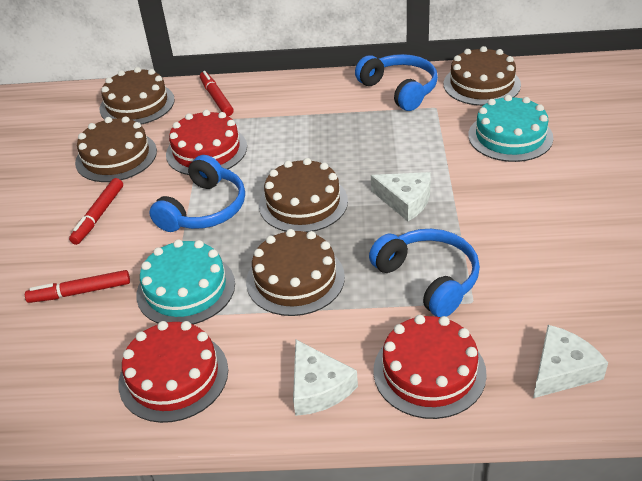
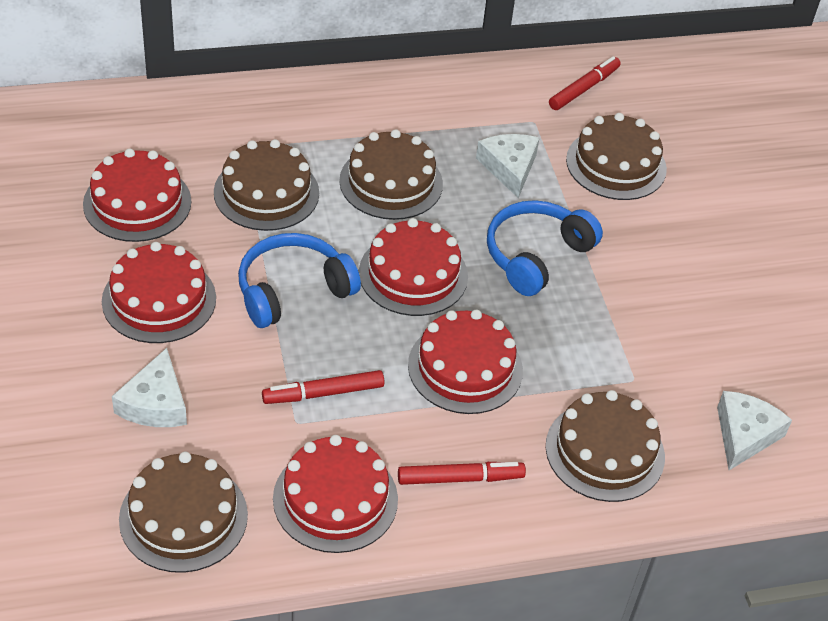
blue headphones: [149,155,245,232] [355,54,438,111] [369,229,480,317] = 3 -> [238,233,361,328] [487,200,603,296] = 2
red cake: [119,321,228,423] [166,110,247,175] [373,315,487,419] = 3 -> [83,148,191,242] [102,242,216,343] [273,435,398,553] [359,218,468,316] [408,310,523,414] = 5
turquoise cake: [136,239,235,325] [468,95,553,162] = 2 -> none = 0

